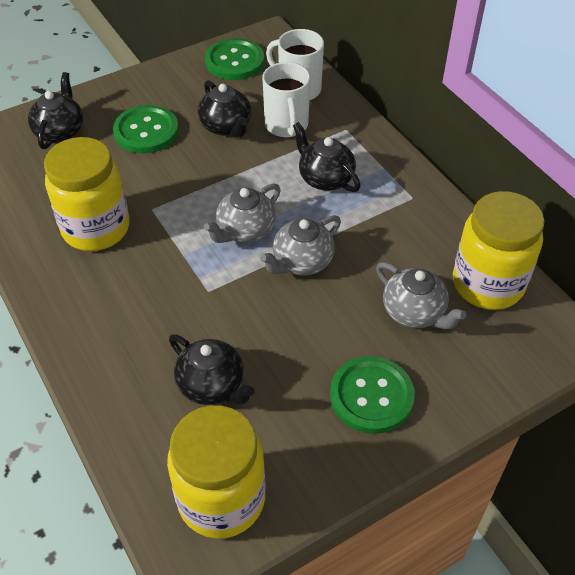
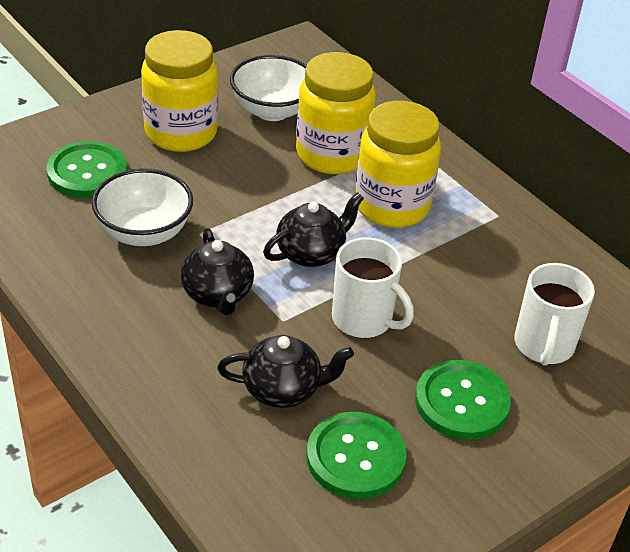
black teapot: [28,72,83,149] [169,334,255,405] [198,80,251,137] [293,122,361,192] = 4 -> [181,228,254,315] [217,335,354,408] [263,193,364,267] = 3
grey teapot: [204,184,281,243] [260,215,341,276] [376,262,466,329] = 3 -> none = 0
white bowl: none = 0 -> [92,168,193,246] [230,55,307,121] = 2

